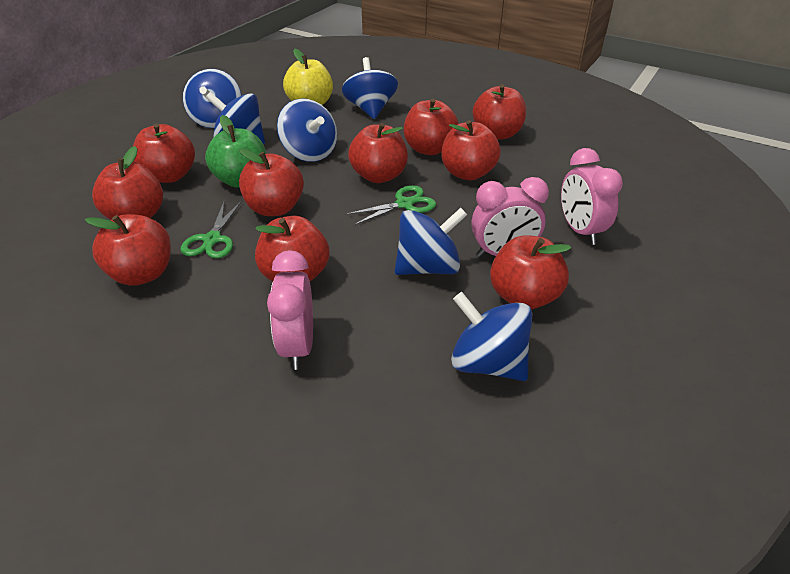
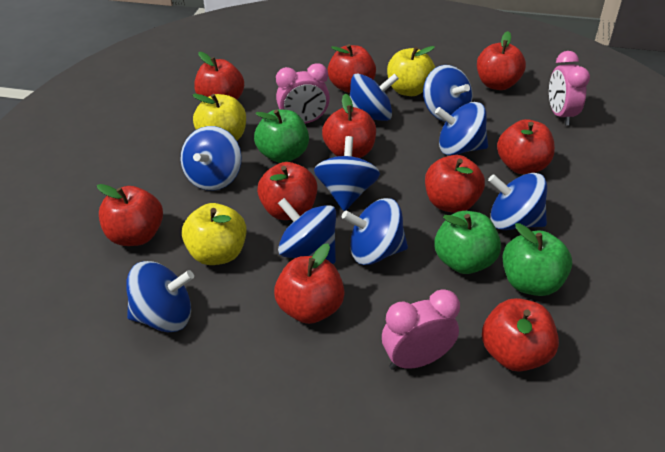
blue spinning top: [183,69,241,128] [206,92,265,144] [277,98,337,162] [342,57,398,119] [395,208,467,275] [451,292,532,381] = 6 -> [126,261,194,332] [181,126,241,191] [278,198,336,264] [314,136,380,211] [342,198,408,265] [350,73,399,121] [423,65,473,122] [435,102,488,156] [488,173,547,230] = 9
green apple: [205,115,266,188] = 1 -> [254,109,309,163] [434,211,501,274] [502,223,572,296] = 3
green scissors: [181,201,242,258] [345,185,436,226] = 2 -> none = 0
yellow apple: [283,49,333,105] = 1 -> [182,203,247,265] [193,94,246,141] [387,46,435,96] = 3

